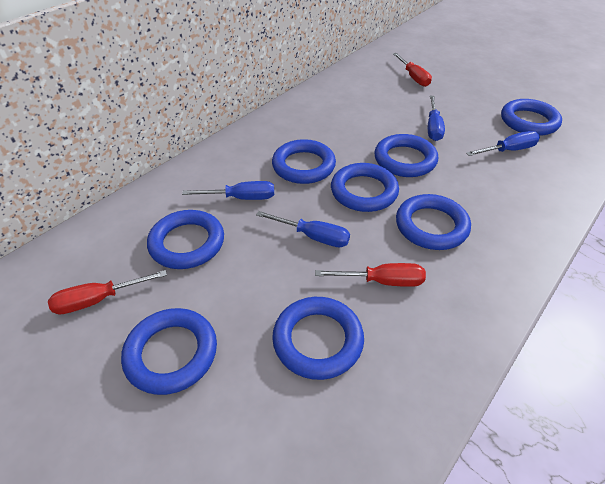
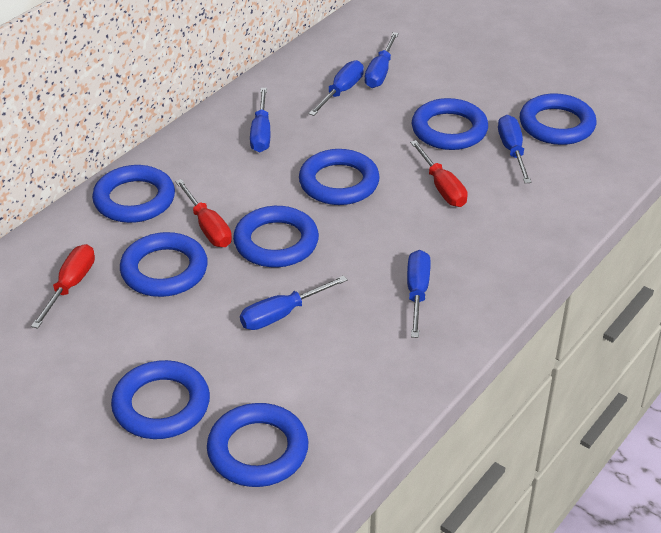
blue screwdriver: [182,181,274,200] [256,211,350,247] [428,96,445,141] [466,131,540,156] = 4 -> [240,275,348,330] [250,88,270,152] [309,60,364,116] [365,32,399,88] [407,250,431,338] [498,115,531,183] = 6

